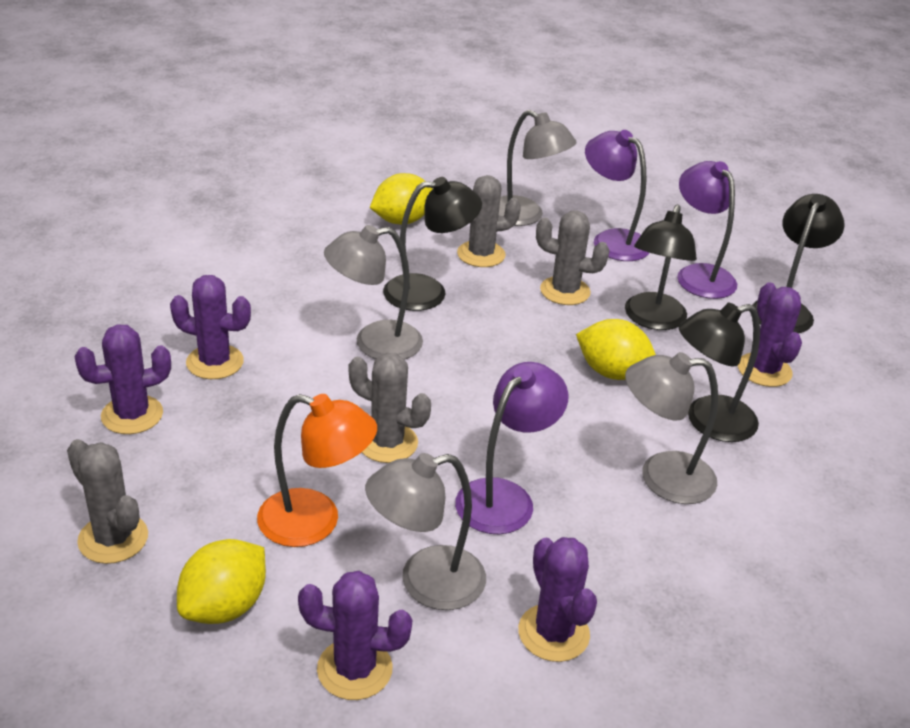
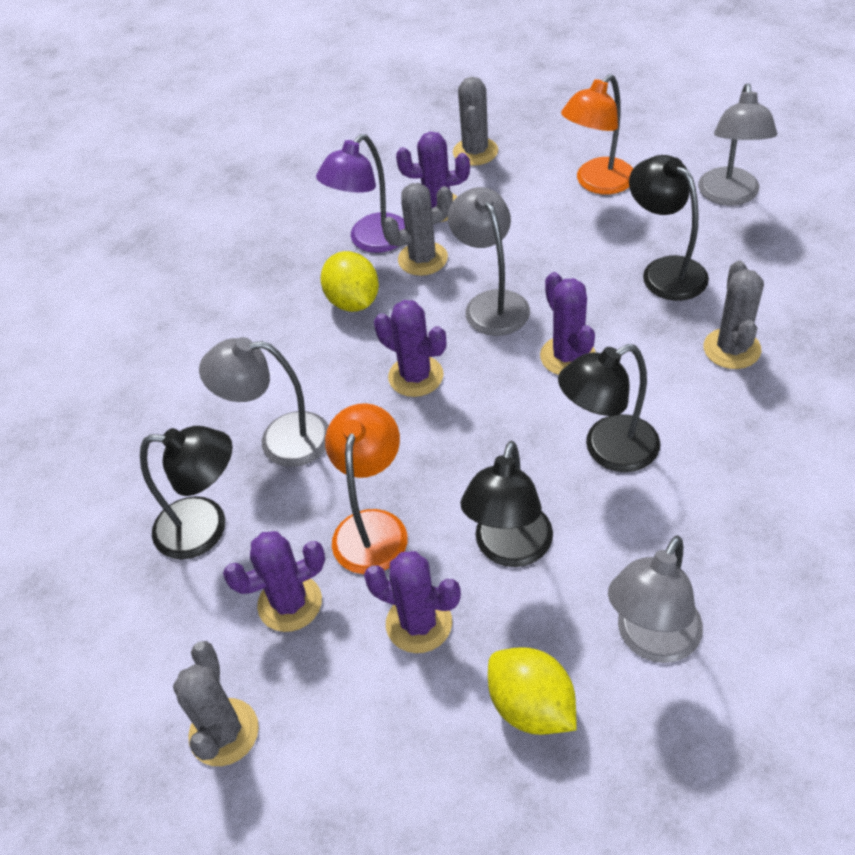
orange lamp: [257,394,377,547] = 1 -> [325,403,408,574] [561,74,633,194] = 2
purple lamp: [455,362,568,534] [585,130,649,261] [677,161,737,299] = 3 -> [316,134,405,253] = 1
yellow lemon: [177,539,266,624] [370,173,433,225] [576,319,656,380] = 3 -> [321,251,379,312] [488,647,577,735] = 2

